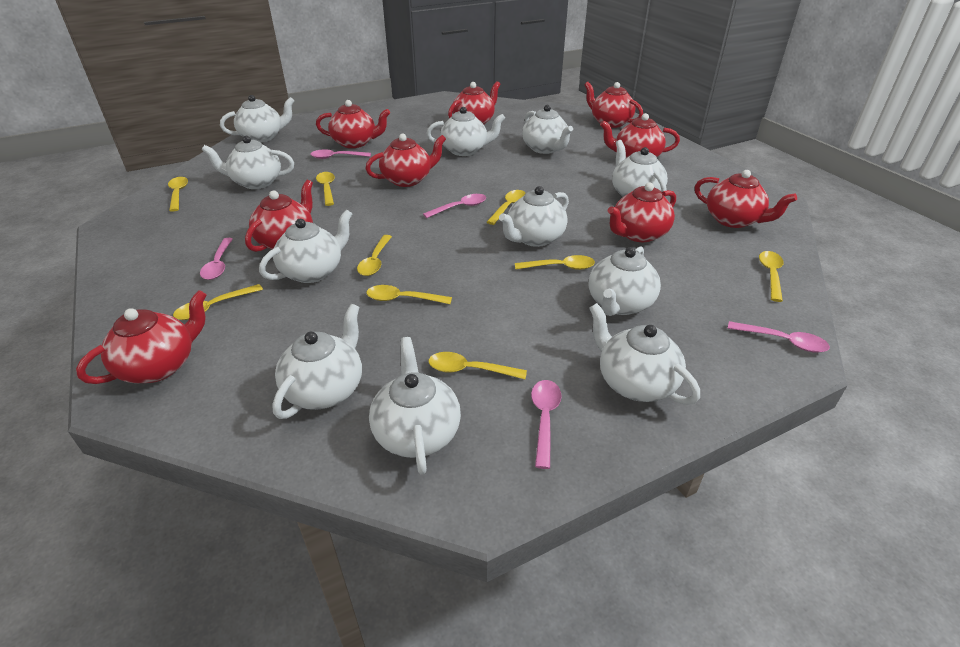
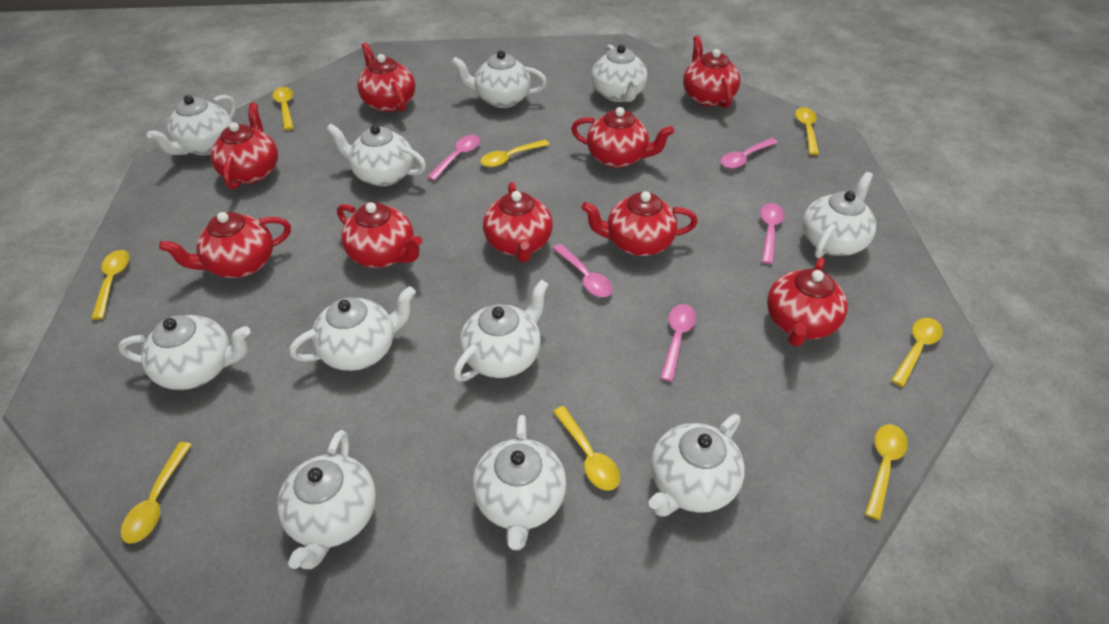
yellow spoon: [168,177,188,212] [173,284,263,320] [316,172,335,206] [357,235,392,276] [366,285,452,304] [428,352,527,379] [487,190,526,225] [515,255,595,270] [759,251,783,302] = 9 -> [91,250,130,320] [121,442,192,544] [272,87,294,130] [480,140,550,167] [553,406,620,491] [795,107,819,155] [865,424,908,520] [891,318,943,387] = 8

